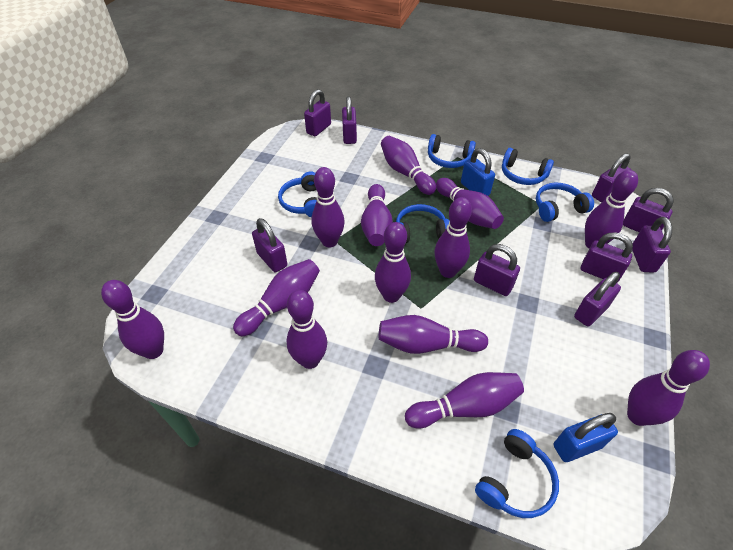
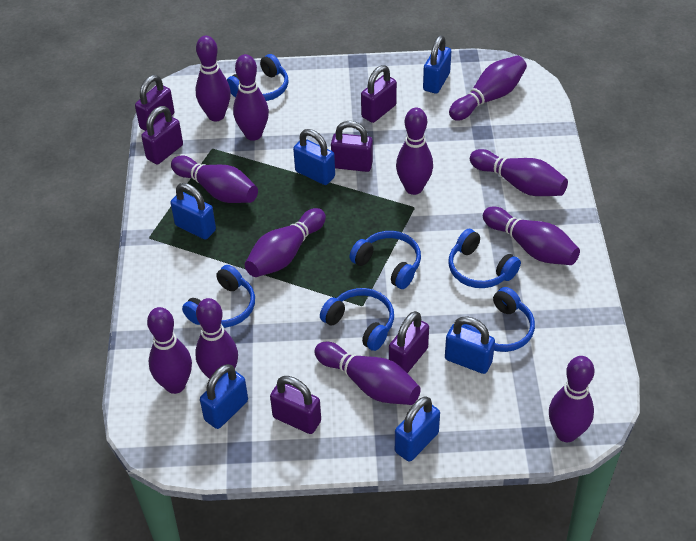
blue padlock: [461,148,495,196] [554,413,618,462] = 2 -> [170,183,216,240] [200,364,248,429] [293,129,335,185] [395,396,440,462] [423,35,451,94] [445,316,495,374] = 6
purple bowling pin: [101,280,164,359] [233,259,320,336] [286,290,327,369] [312,167,345,247] [361,184,393,246] [375,222,411,303] [379,315,488,354] [381,136,436,195] [405,372,524,428] [434,197,472,278] [436,178,504,229] [585,170,638,248] [627,350,710,426] = 13 -> [147,307,192,394] [171,156,258,203] [195,298,238,379] [196,36,231,121] [233,54,269,141] [245,208,326,277] [314,342,421,405] [396,108,433,195] [449,55,527,121] [470,149,568,196] [483,207,580,265] [549,356,594,442] = 12
purple padlock: [252,218,287,272] [304,89,331,136] [342,96,357,144] [474,244,520,296] [574,272,621,326] [581,232,633,283] [592,153,631,202] [623,188,674,232] [632,217,672,273] = 9 -> [135,75,175,131] [141,106,183,165] [270,376,321,434] [331,121,373,172] [361,65,397,123] [389,311,429,373] = 6

